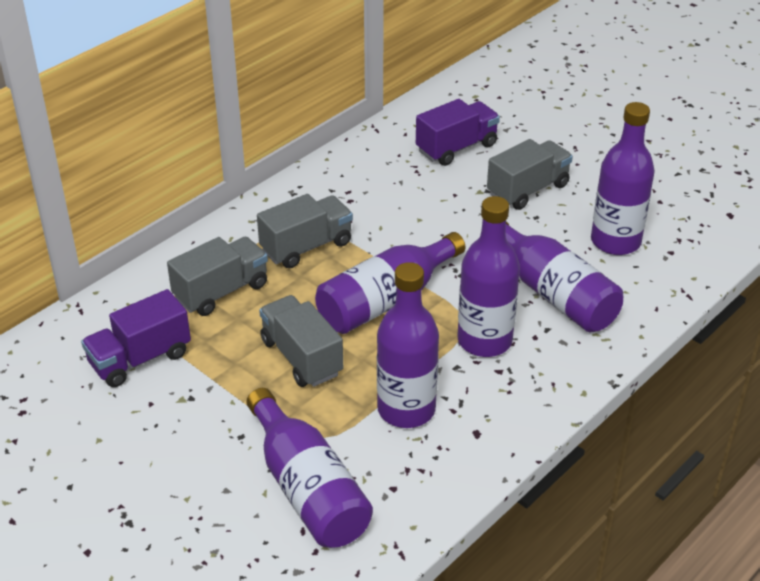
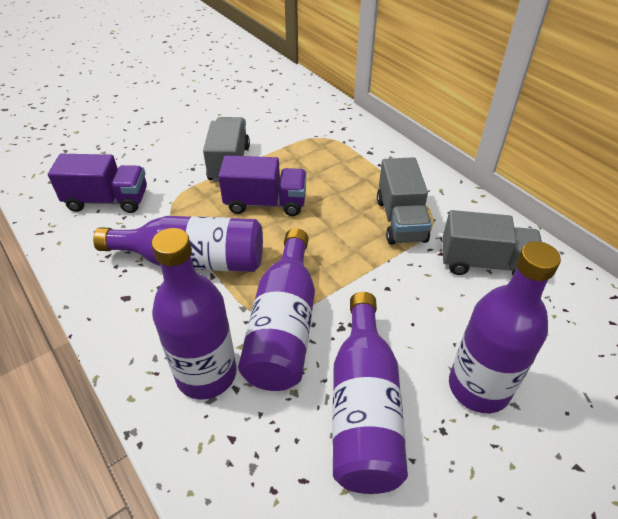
grey truck: [167,237,268,316] [257,194,353,268] [259,295,343,387] [487,139,573,210] = 4 -> [203,117,250,182] [377,157,432,245] [442,210,542,276] = 3
purple bottle: [246,388,373,548] [315,232,465,334] [377,262,439,428] [457,196,520,357] [505,222,623,332] [591,102,655,255] = 6 -> [93,216,263,272] [152,228,237,400] [238,228,315,391] [332,292,408,494] [449,241,561,413] = 5

